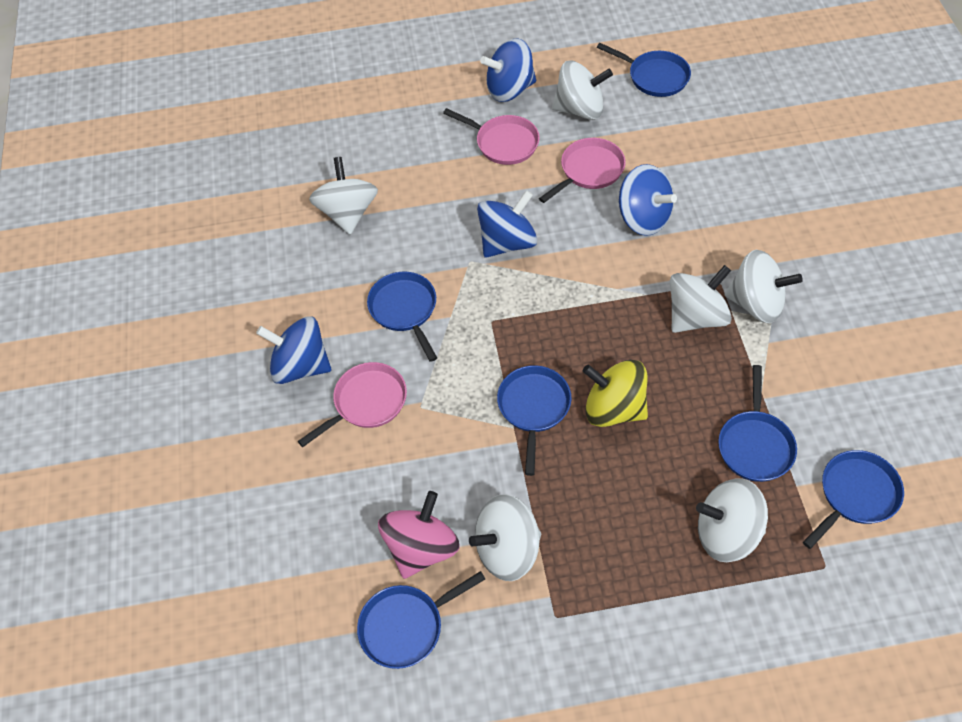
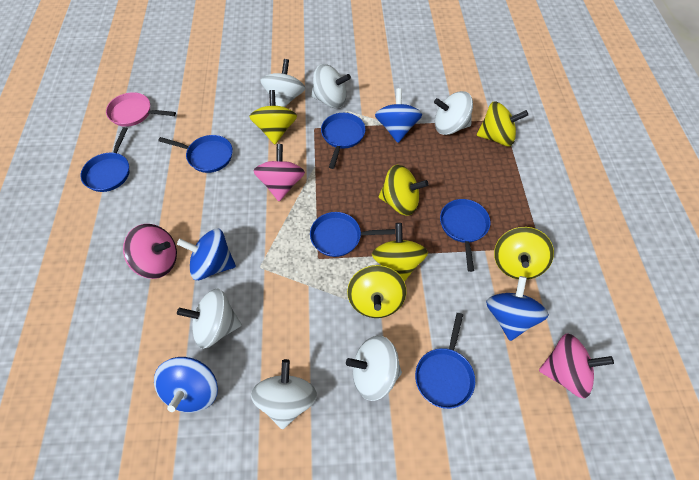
pink pan: [298,362,407,447] [443,108,540,165] [539,138,626,203] = 3 -> [106,92,176,127] = 1
pink spinning top: [378,491,460,579] = 1 -> [123,224,177,279] [254,144,305,201] [539,333,614,399] = 3
yellow spinning top: [583,360,648,427] = 1 -> [249,90,297,144] [347,265,406,318] [372,223,428,282] [379,165,429,216] [477,101,528,146] [494,227,554,280] = 6

